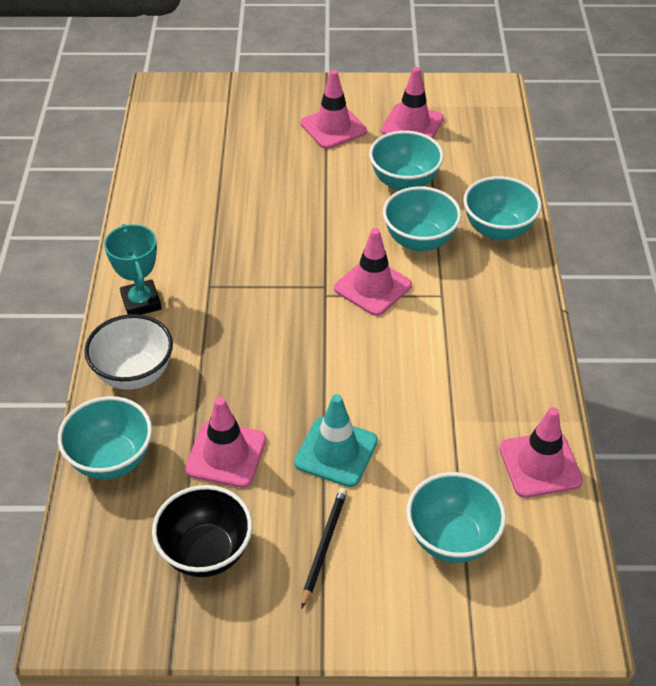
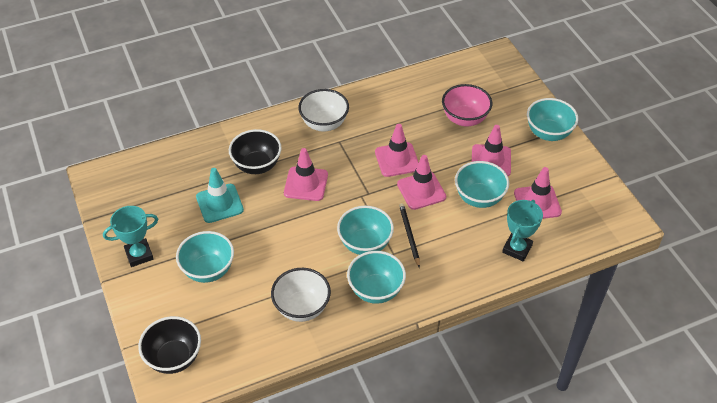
black bowl: [152,485,252,577] = 1 -> [138,316,201,374] [229,129,282,174] = 2
pink bowl: none = 0 -> [442,84,492,127] = 1
turquoise trophy: [104,224,162,315] = 1 -> [103,206,158,267] [502,200,543,261] = 2
white bowl: [84,314,173,390] = 1 -> [271,268,331,322] [298,89,349,132] = 2

